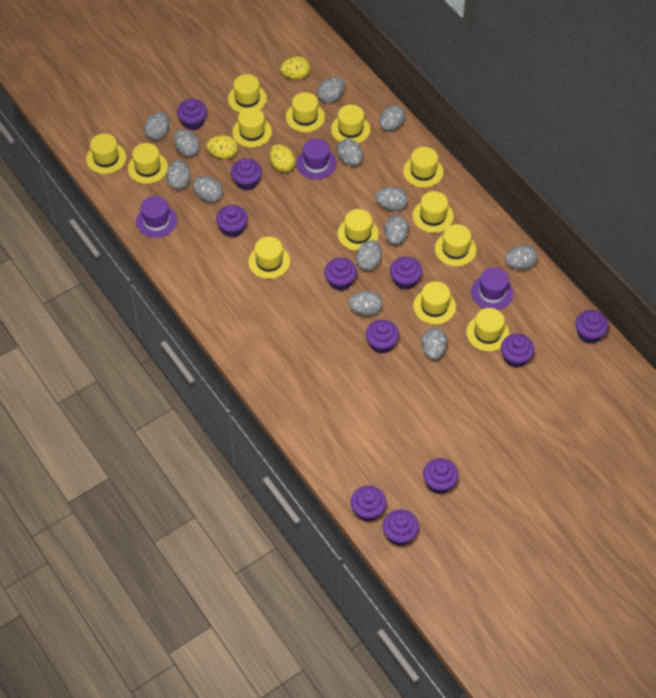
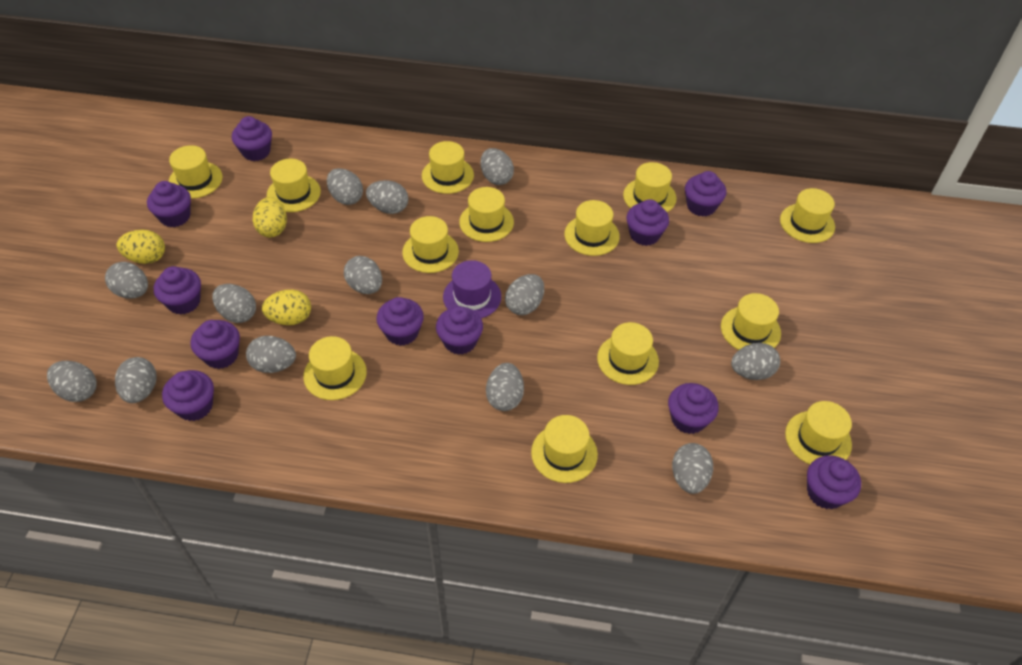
purple hat: [136,196,177,238] [296,139,337,179] [471,267,514,310] = 3 -> [443,260,501,318] = 1

